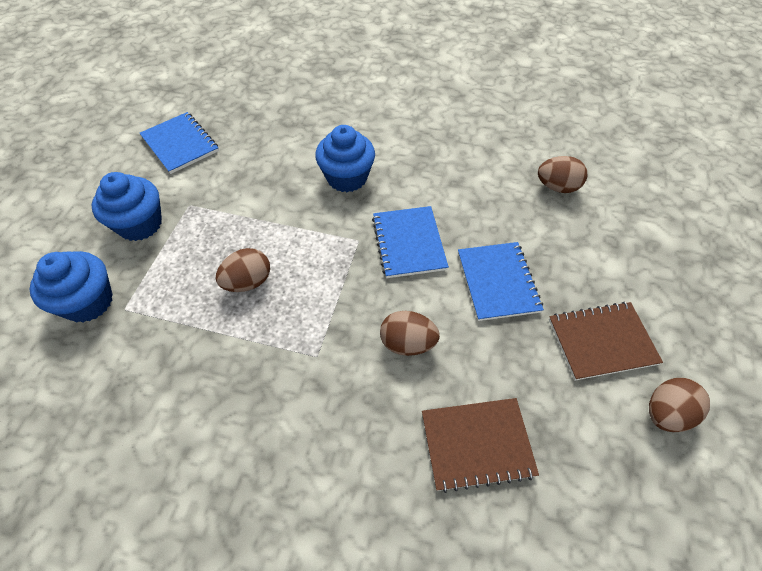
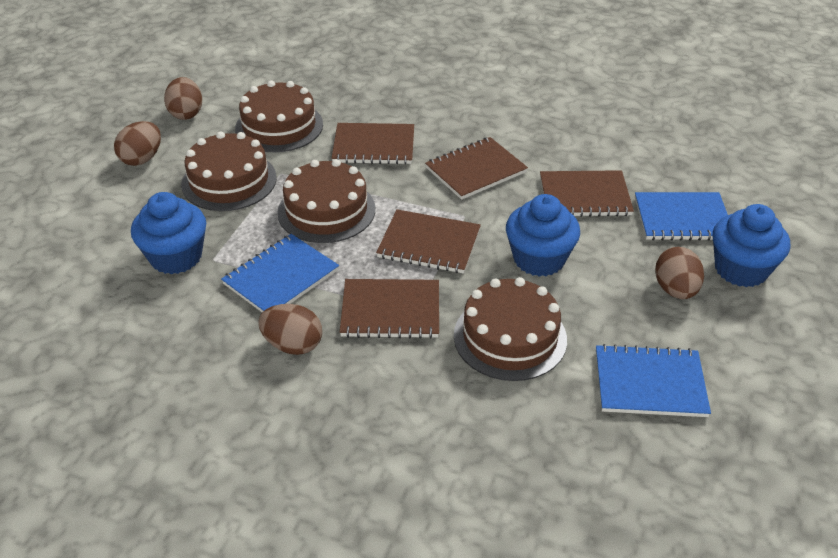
brown cake: none = 0 -> [181,131,277,211] [235,80,323,152] [277,159,375,243] [454,277,567,381] = 4
brown notebook: [422,398,539,493] [549,302,663,380] = 2 -> [332,123,414,164] [340,279,439,339] [376,209,481,273] [425,137,528,200] [540,170,634,217] = 5

